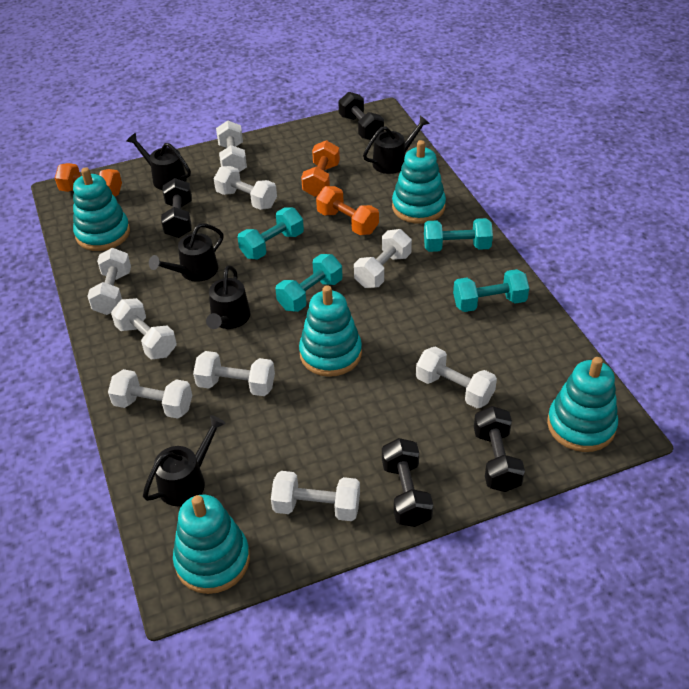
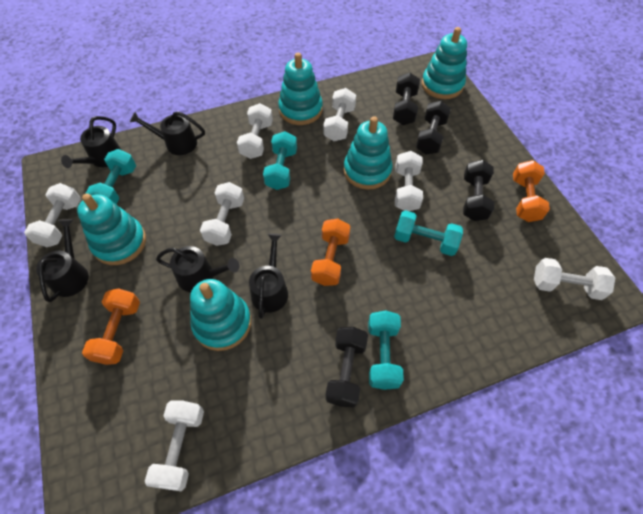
white dumbbell: [87,248,131,315] [108,369,192,419] [111,298,177,359] [193,351,275,396] [214,166,277,210] [216,120,247,172] [271,471,360,521] [354,229,412,288] [416,347,497,408] = 9 -> [24,183,81,247] [145,400,204,491] [200,182,244,246] [237,103,273,159] [323,88,356,141] [395,151,423,211] [534,258,615,300] = 7

